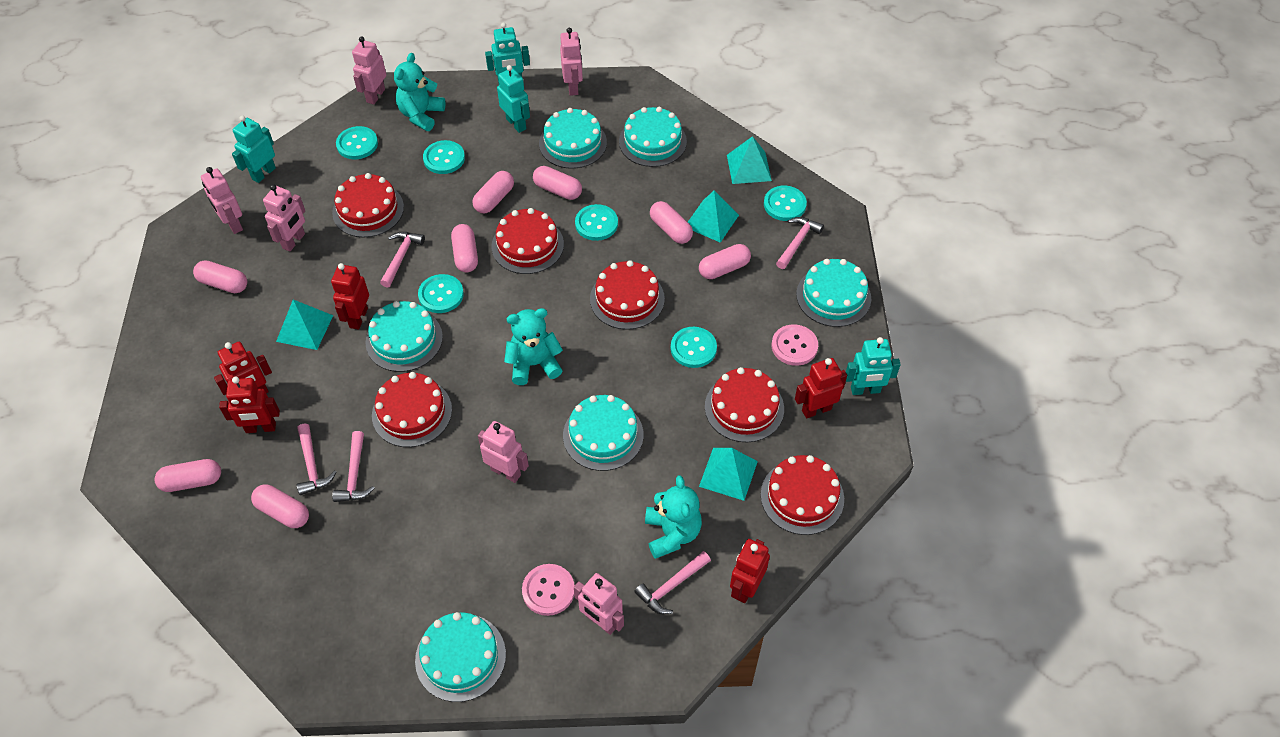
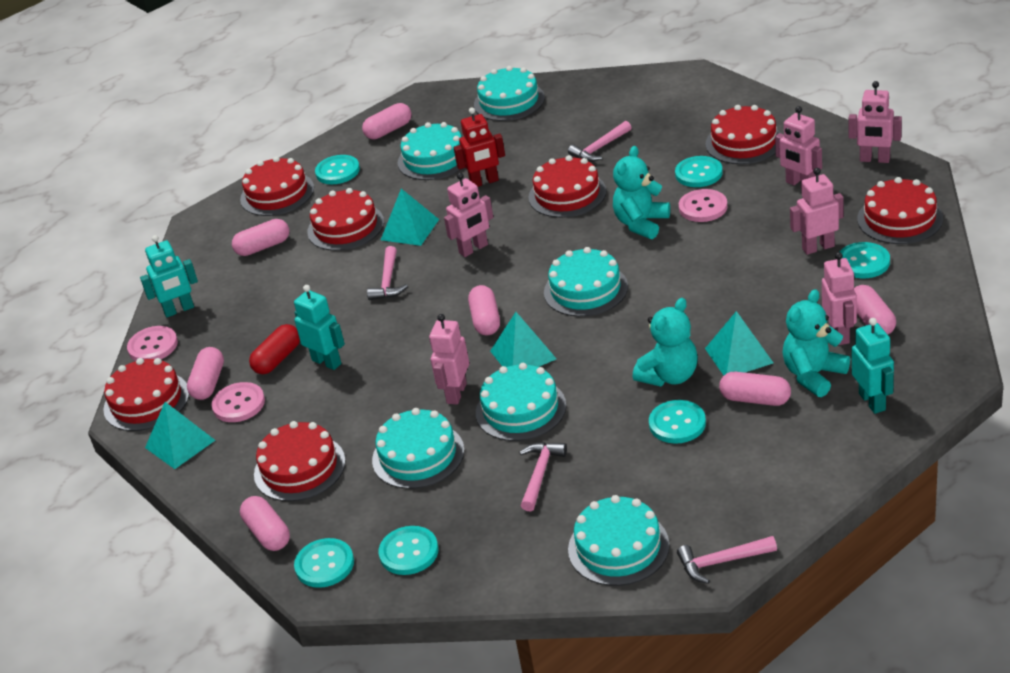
pink button: [522,564,575,616] [772,324,818,366] = 2 -> [127,326,178,361] [211,382,265,422] [679,189,727,222] = 3
pink capsule: [155,459,221,492] [193,260,247,293] [251,484,309,528] [451,224,478,272] [472,171,514,214] [533,166,582,200] [650,201,693,244] [699,244,751,279] = 8 -> [187,347,224,400] [232,219,289,256] [240,496,290,551] [362,103,412,139] [468,285,500,335] [719,372,791,406] [854,285,896,335] = 7
pink hammer: [297,424,337,495] [332,431,375,502] [380,232,425,288] [634,551,711,614] [776,217,824,269] = 5 -> [367,246,408,300] [519,442,567,511] [568,121,632,162] [677,536,777,584] = 4
red cake: [332,173,404,238] [372,372,452,447] [491,208,564,274] [590,260,665,330] [705,367,784,442] [761,455,844,535] = 6 -> [103,358,189,431] [240,156,314,216] [254,421,346,502] [307,188,384,251] [529,155,606,218] [706,105,780,164] [857,177,943,244] = 7
red capsule: none = 0 -> [249,324,300,374] = 1
red robot: [214,342,272,395] [219,377,280,433] [331,263,369,330] [730,539,770,603] [795,358,847,418] = 5 -> [454,108,505,187] = 1
turquoise robot: [232,115,276,183] [485,22,530,83] [497,65,530,133] [846,337,901,395] = 4 -> [140,235,198,317] [294,285,345,370] [852,318,894,414] = 3

